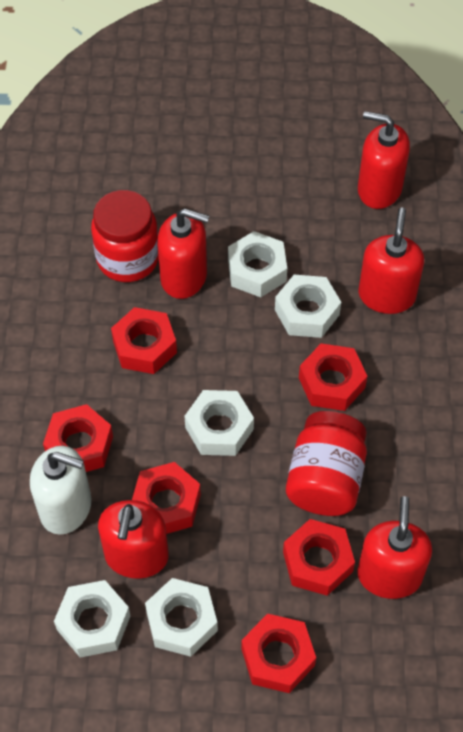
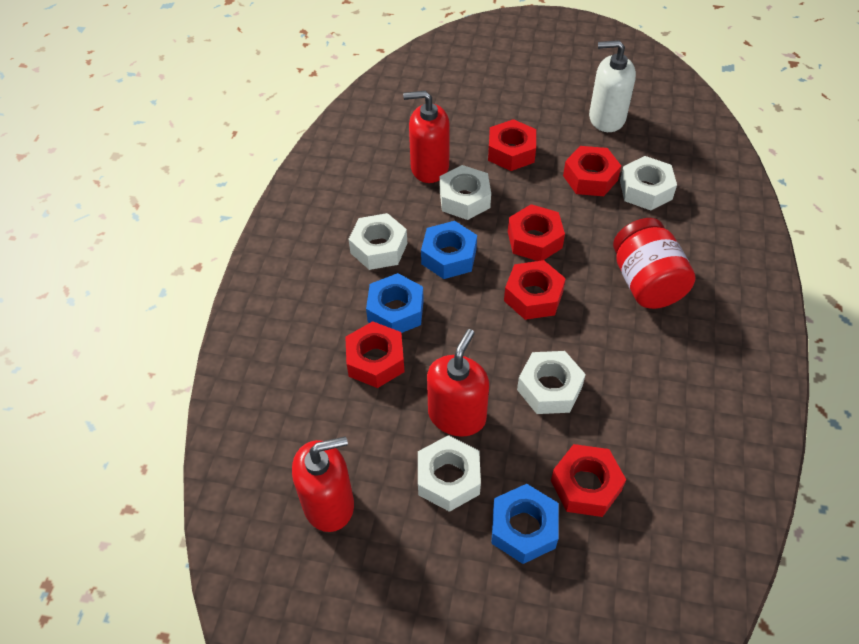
blue nut: none = 0 -> [366,273,424,333] [421,221,477,279] [491,484,559,564] = 3
red jar: [91,190,159,282] [286,411,367,516] = 2 -> [613,218,695,309] = 1
red soap dispenser: [98,500,169,579] [157,208,209,299] [357,496,432,599] [358,111,410,209] [359,207,424,314] = 5 -> [292,436,354,532] [403,91,450,183] [427,329,489,437] = 3

